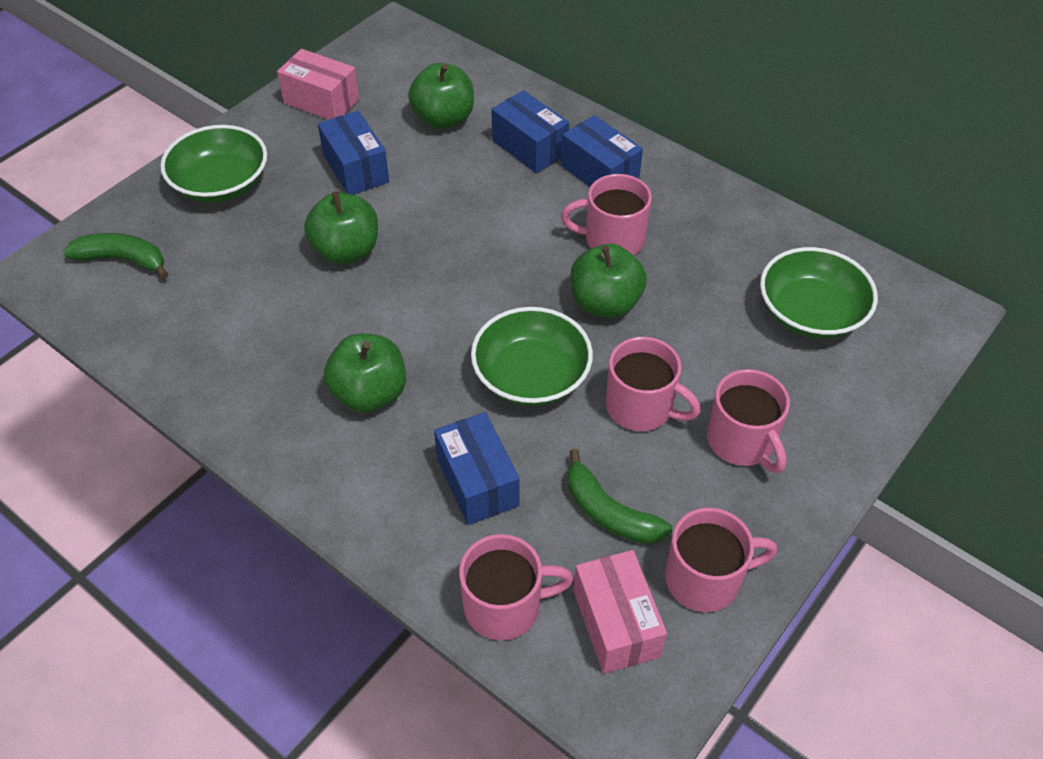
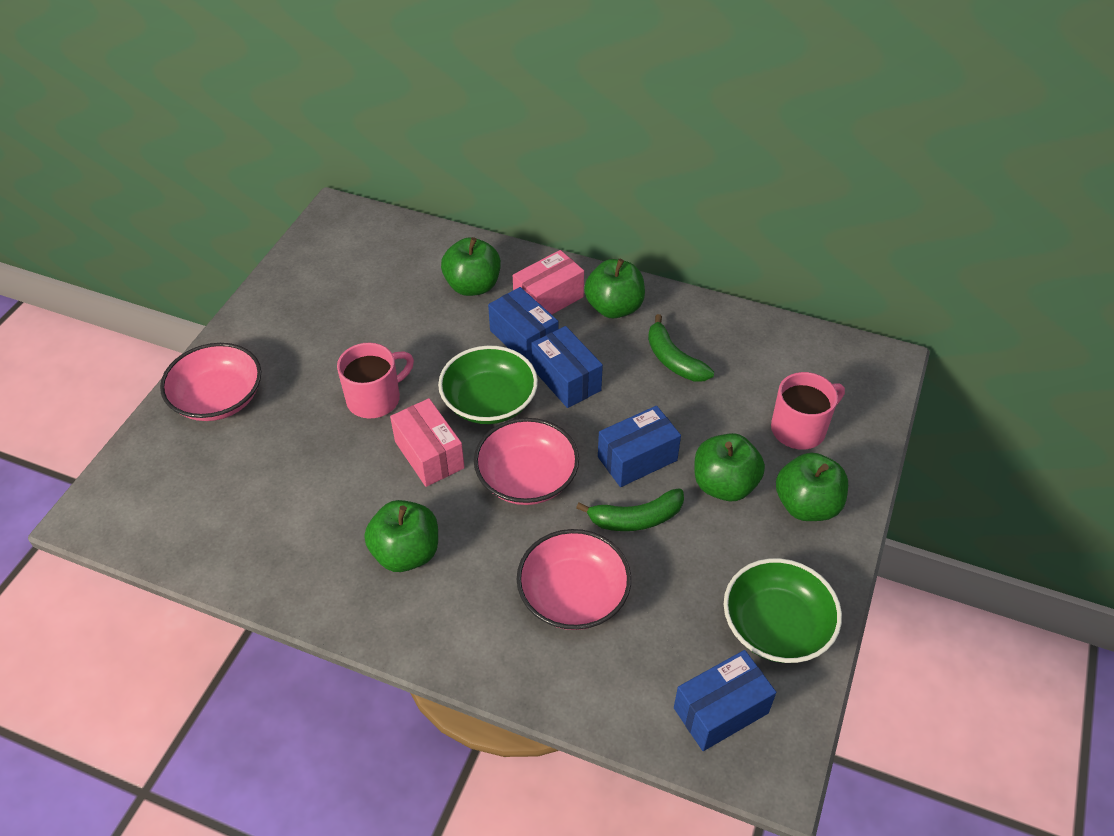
green apple: [304,191,378,264] [324,334,406,413] [408,63,474,129] [570,244,647,318] = 4 -> [364,500,438,572] [441,237,501,296] [584,259,645,318] [694,433,765,501] [776,453,848,521] = 5
green bowl: [160,125,267,203] [471,307,593,406] [760,247,878,339] = 3 -> [438,345,538,424] [724,558,842,663] = 2
pink bowl: none = 0 -> [160,343,261,421] [474,418,579,505] [517,529,631,630] = 3
pink mug: [459,534,574,640] [561,174,652,255] [606,337,701,431] [665,508,777,612] [707,369,790,473] = 5 -> [337,343,414,418] [771,372,845,450] = 2

